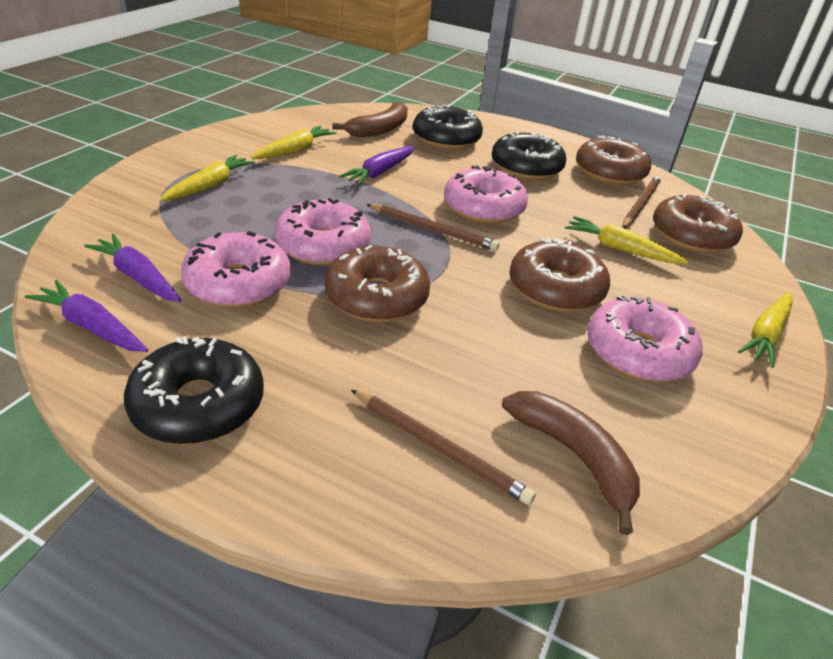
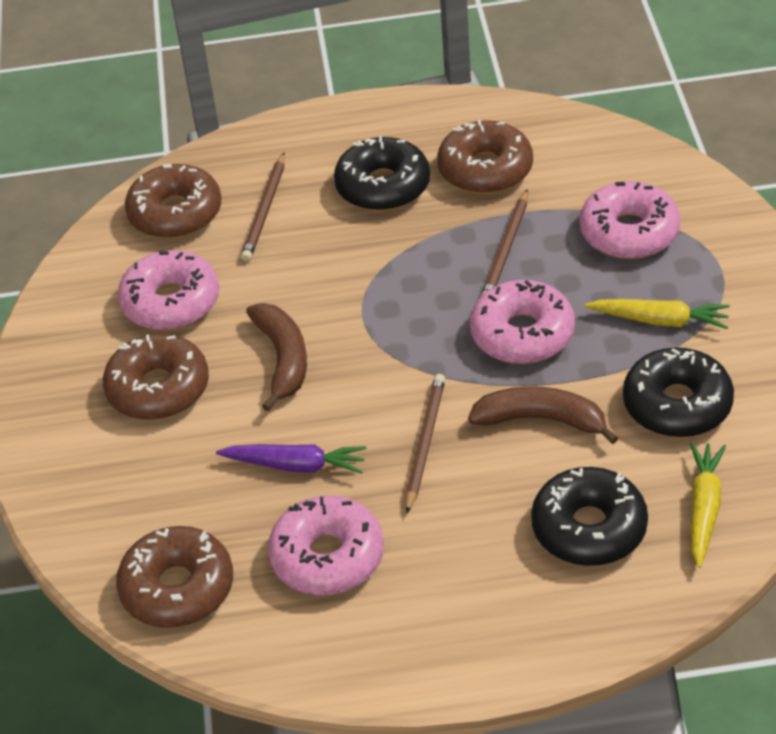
purple carrot: [25,280,148,352] [84,234,182,302] [339,146,415,185] = 3 -> [216,444,367,474] = 1
yellow carrot: [160,155,255,201] [251,125,337,159] [565,216,688,264] [738,292,793,368] = 4 -> [585,299,730,329] [690,442,726,568] = 2

